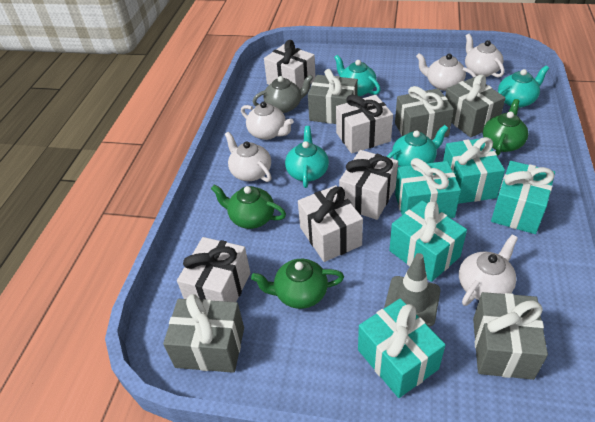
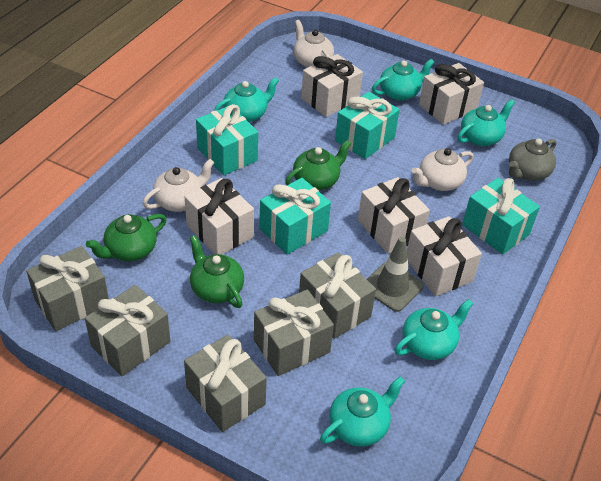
turquoise gift: [358,299,446,398] [389,201,467,282] [395,158,461,218] [443,137,505,204] [491,161,555,234] = 5 -> [196,104,258,175] [259,178,331,255] [335,92,400,159] [462,178,540,255] = 4
turquoise teapot: [285,126,329,188] [334,55,381,96] [387,125,449,167] [498,66,549,108] = 4 -> [214,77,279,122] [320,376,405,447] [372,59,435,101] [394,299,473,360] [457,99,515,146] = 5
white teapot: [225,132,271,182] [241,102,294,140] [416,53,476,91] [459,235,518,306] [465,34,504,78] = 5 -> [143,159,215,212] [294,20,334,68] [412,148,474,191] = 3

